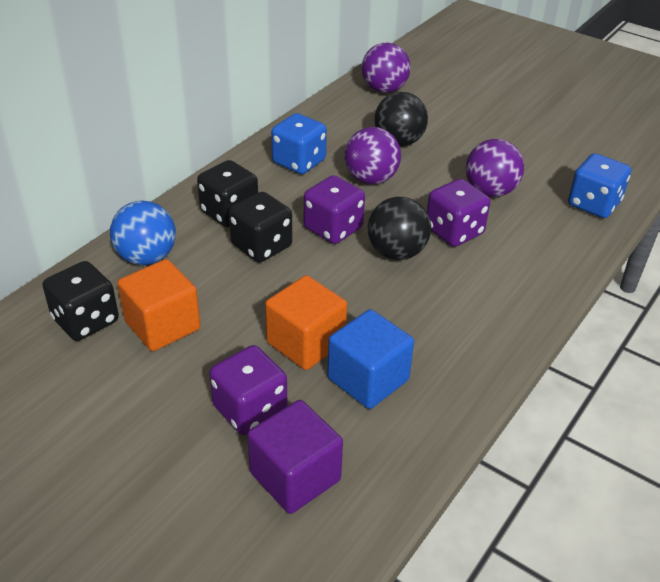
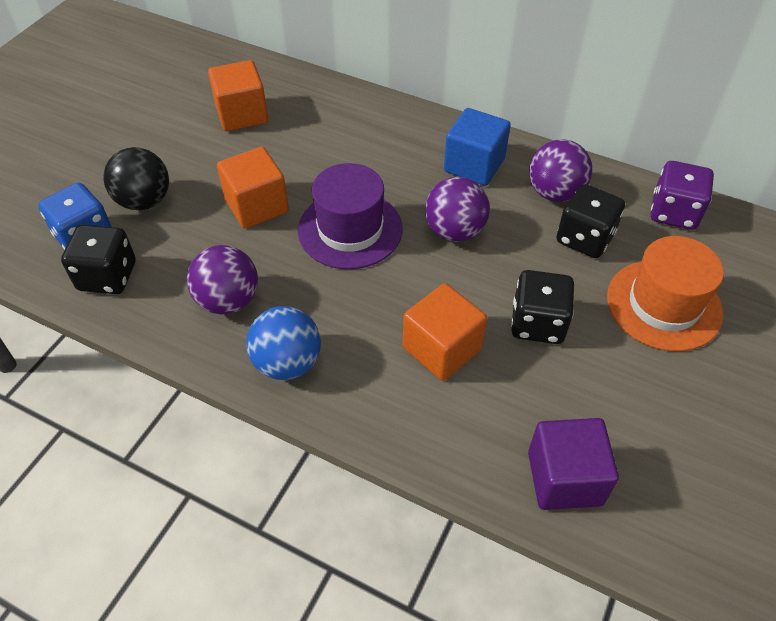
black ball: [368,197,431,260] [374,92,428,146] = 2 -> [103,147,169,210] = 1
blue dice: [271,113,327,174] [568,153,631,218] = 2 -> [38,183,112,250] = 1
orange cube: [117,259,201,351] [265,275,347,370] = 2 -> [208,60,268,131] [217,147,289,228] [403,283,487,381] = 3
orange hat: none = 0 -> [607,236,724,352] = 1
purple dice: [209,345,287,435] [304,175,365,244] [427,179,490,247] = 3 -> [651,161,714,230] = 1
purple hat: none = 0 -> [298,163,403,269] = 1

